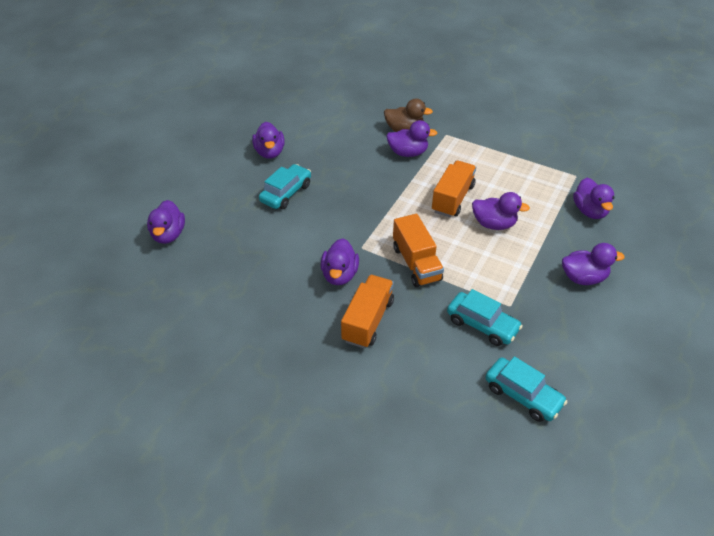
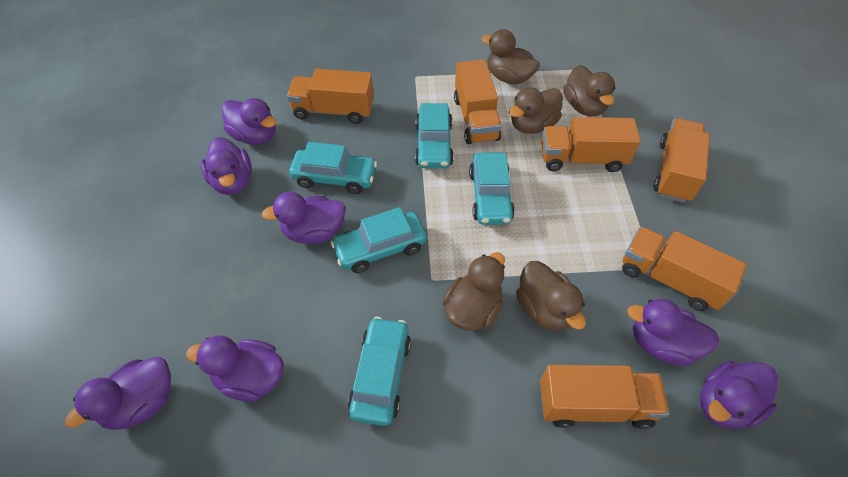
brown duck: [384,99,433,132] = 1 -> [442,252,505,331] [482,29,540,84] [509,87,563,134] [516,261,586,331] [564,65,616,117] = 5
orange truck: [341,275,394,348] [393,214,444,287] [432,160,476,217] = 3 -> [287,69,374,124] [454,59,502,144] [540,365,670,429] [541,117,641,172] [622,226,747,311] [654,118,710,203] = 6
turquoise car: [259,164,311,209] [447,289,523,346] [485,356,568,422] = 3 -> [289,142,377,194] [331,207,427,273] [348,317,411,426] [415,103,454,168] [469,152,515,225] = 5

